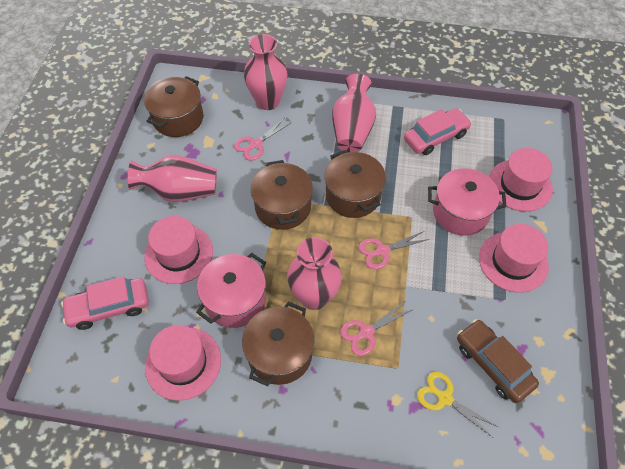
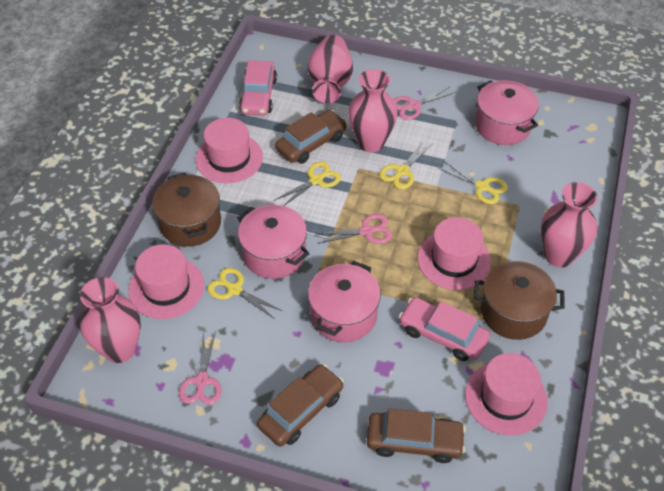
brown car: [457,319,539,403] = 1 -> [257,364,344,447] [275,110,347,164] [367,408,466,463] = 3
brown pot: [144,76,203,137] [242,301,314,386] [251,160,313,230] [324,150,386,218] = 4 -> [152,172,221,247] [474,261,565,340] = 2
pink pot: [196,253,266,328] [428,168,507,236] = 2 -> [237,205,310,279] [308,261,381,342] [475,80,539,145] = 3
yellow scissors: [417,372,498,438] = 1 -> [208,268,282,319] [274,161,341,206] [379,140,433,189] [437,160,508,204] = 4

